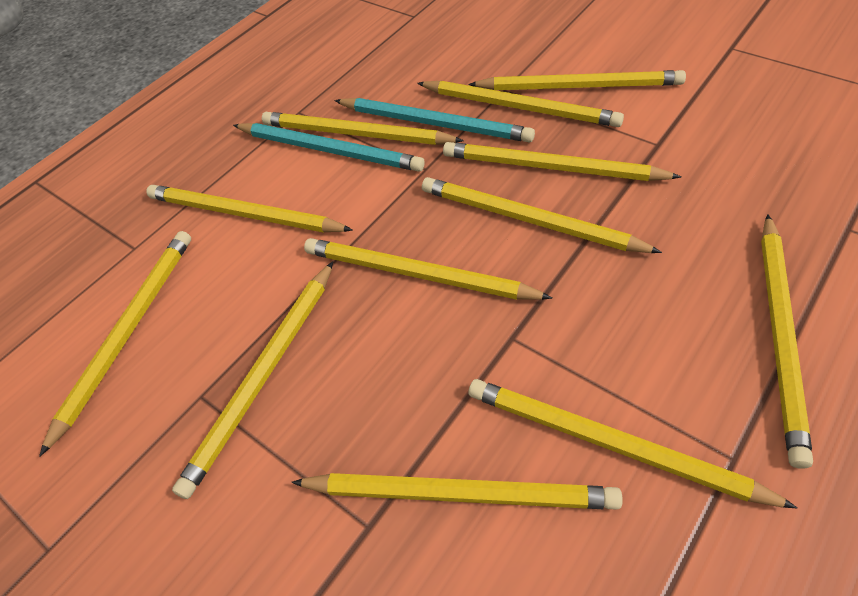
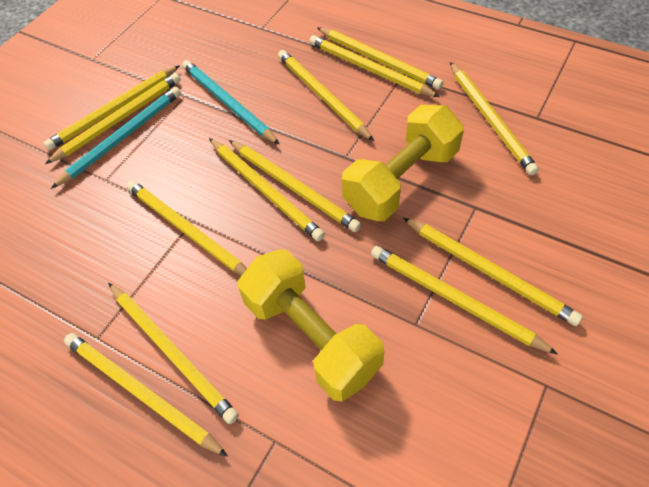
yellow dumbbell: none = 0 -> [238,250,385,402] [342,105,464,221] = 2
yellow pencil: [39,231,191,457] [146,185,353,233] [172,261,333,499] [262,112,464,145] [291,473,623,510] [304,238,553,300] [417,81,624,127] [422,177,662,253] [443,142,681,181] [468,70,686,90] [469,379,797,508] [761,214,813,469] = 12 -> [44,65,180,151] [45,73,180,164] [64,333,228,457] [108,283,239,424] [127,181,247,275] [209,138,325,241] [229,140,361,232] [278,50,374,141] [309,35,440,97] [317,28,443,90] [371,246,558,355] [403,218,583,326] [450,62,539,175] = 13

